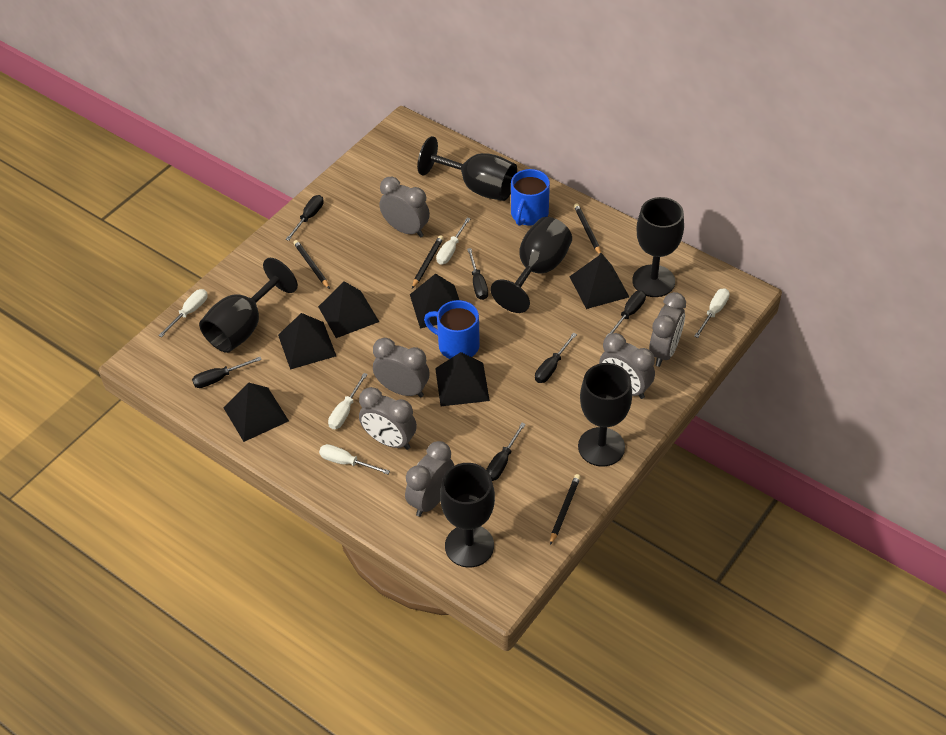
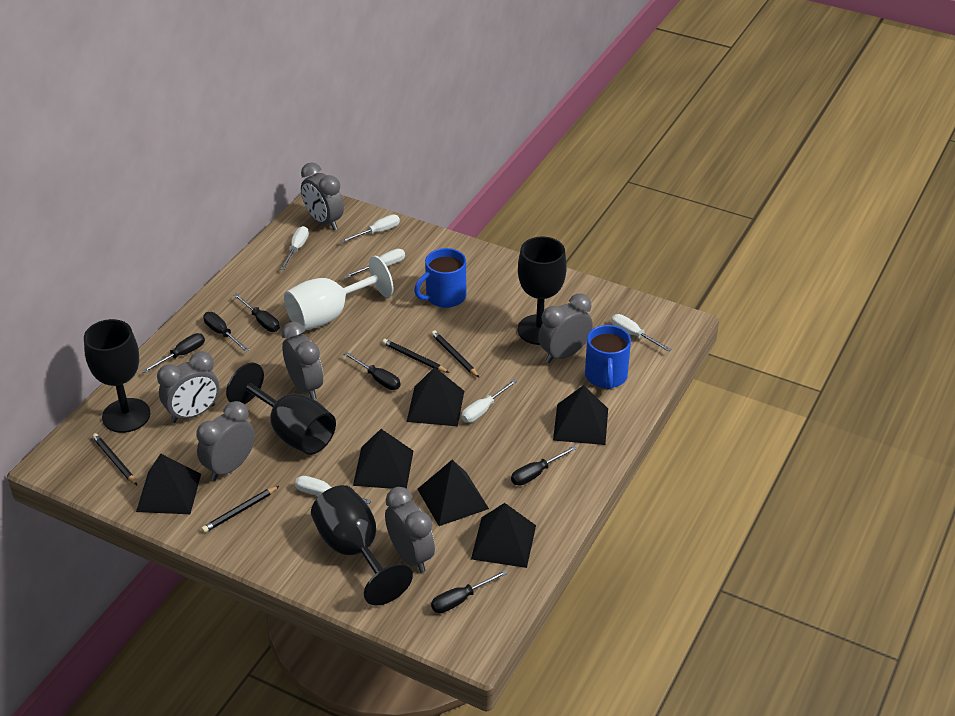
black goblet: [199,258,298,353] [417,136,517,201] [440,463,495,568] [490,217,572,313] [578,363,632,467] [632,197,684,297] = 6 -> [84,319,150,433] [226,362,336,455] [311,485,413,606] [518,237,567,345] = 4
white goblet: none = 0 -> [284,256,393,330] = 1
white screwdriver: [158,289,208,337] [319,444,390,474] [328,373,368,429] [436,217,471,265] [694,288,730,338] = 5 -> [280,226,309,270] [295,476,371,504] [341,215,400,243] [345,249,405,278] [461,380,517,423] [611,314,671,352] = 6

